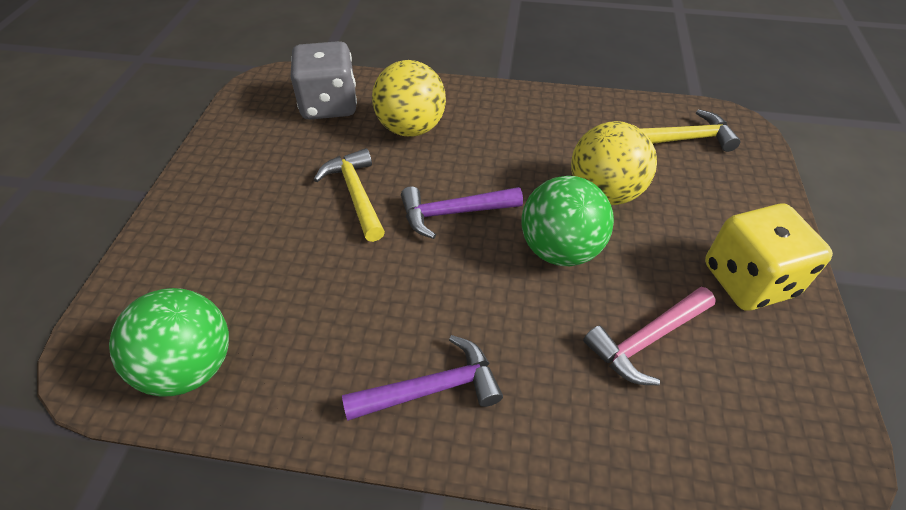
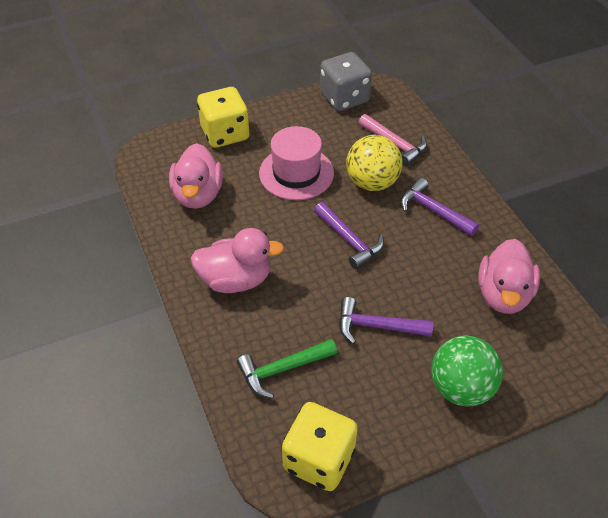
green ball: [109,288,229,396] [521,176,614,266] = 2 -> [431,336,503,406] = 1
green hammer: none = 0 -> [237,339,337,399] = 1
pink duck: none = 0 -> [169,143,223,209] [190,228,284,293] [478,239,540,314] = 3
pink hat: none = 0 -> [259,126,334,200] = 1
purple hammer: [342,335,503,421] [401,186,523,239] = 2 -> [314,202,384,269] [339,297,433,344] [400,178,479,236] = 3
yellow ball: [372,60,446,137] [571,121,657,205] = 2 -> [346,135,402,191] = 1
yellow dice: [705,204,833,311] = 1 -> [197,87,249,148] [282,402,358,491] = 2
yellow hammer: [313,148,385,242] [641,109,740,152] = 2 -> none = 0

